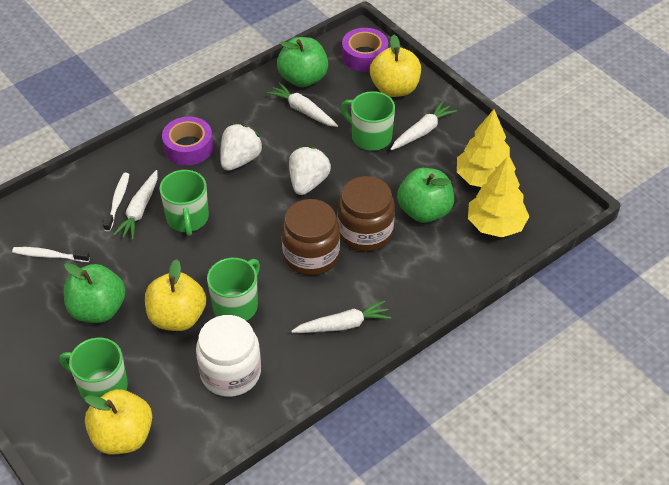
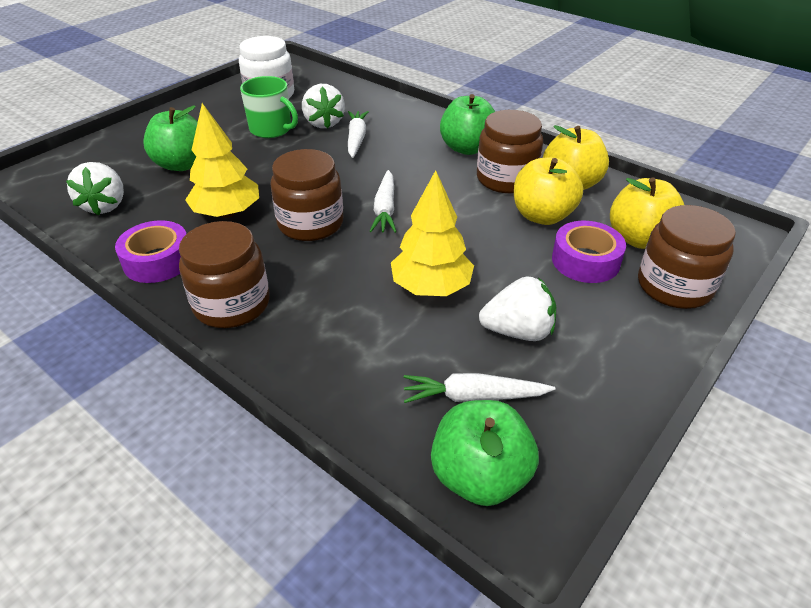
brown jar: [282,199,340,275] [337,176,395,252] = 2 -> [179,221,270,328] [271,149,344,241] [477,110,543,194] [638,205,736,309] = 4
green mug: [59,338,128,401] [160,170,209,236] [207,258,260,321] [341,91,395,151] = 4 -> [240,76,298,138] = 1
white carrot: [113,170,158,240] [267,82,338,127] [291,300,391,333] [390,101,457,150] = 4 -> [348,111,369,158] [370,170,397,233] [404,373,555,403] = 3
white strawberry: [220,124,263,171] [289,146,331,195] = 2 -> [66,162,124,215] [302,84,345,129] [479,276,556,341] = 3
white toothbrush: [12,247,90,262] [103,173,129,232] = 2 -> none = 0

